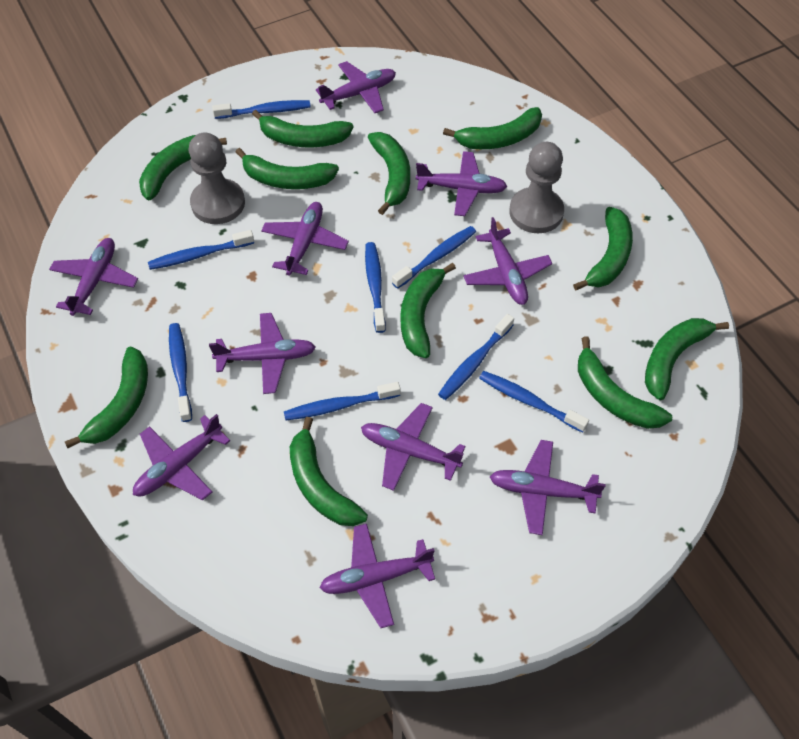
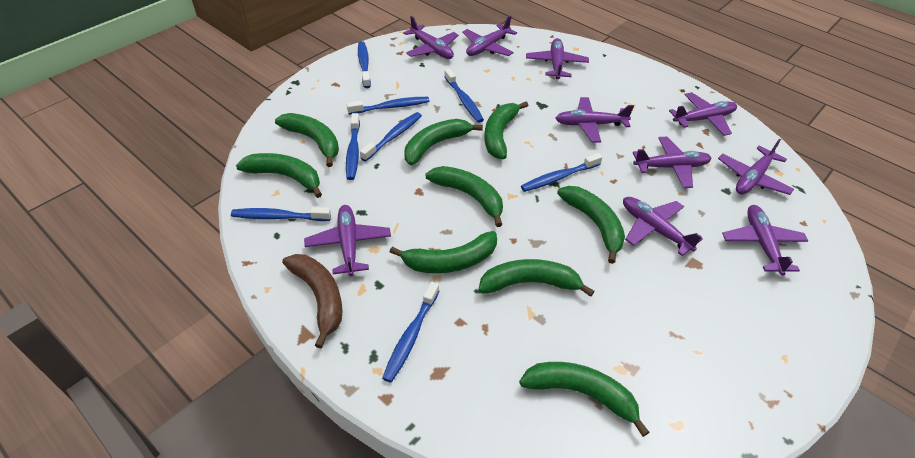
brown banana: none = 0 -> [282,254,342,348] = 1
green banana: [65,347,148,448] [139,135,227,200] [236,148,339,189] [252,110,354,148] [290,417,368,526] [368,132,410,215] [401,263,456,358] [443,107,542,149] [573,207,633,290] [578,337,672,429] [645,318,729,400] = 11 -> [236,153,322,198] [275,113,339,167] [390,231,497,273] [405,119,483,165] [426,166,503,227] [478,259,595,297] [485,101,529,159] [519,362,649,437] [557,186,625,264] = 9
grey pawn: [189,132,245,224] [509,142,564,233] = 2 -> none = 0

